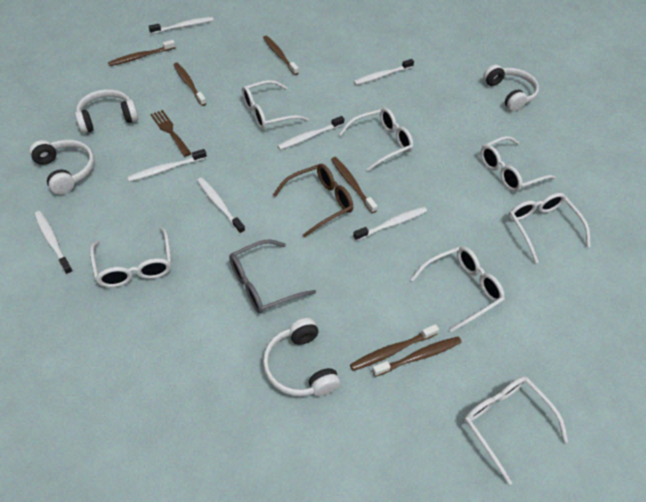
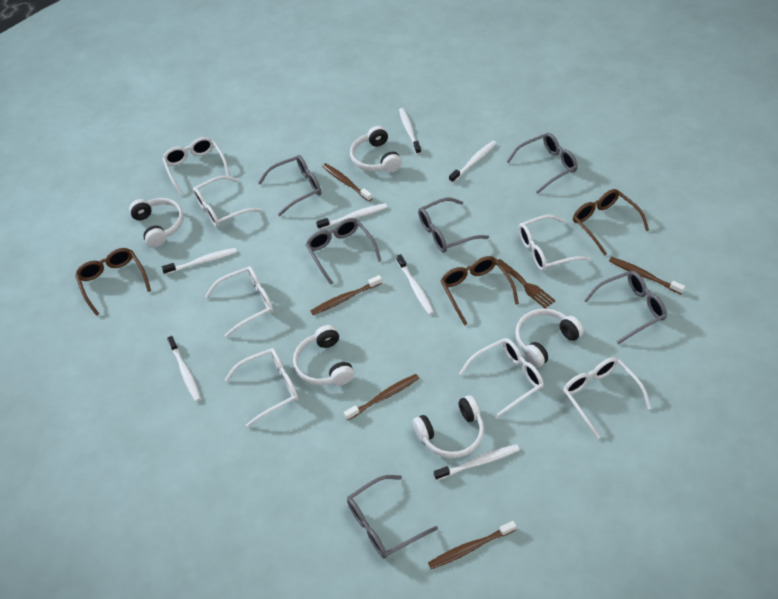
brown glasses: [273,164,353,238] = 1 -> [75,248,151,316] [440,256,519,325] [573,189,649,256] = 3
brown toothbrush: [108,40,175,66] [173,62,206,106] [263,36,299,75] [331,157,377,213] [350,324,439,371] [372,337,462,377] = 6 -> [311,275,382,315] [322,163,372,201] [344,374,419,420] [428,521,516,569] [609,257,685,294] = 5
grey glasses: [229,239,316,314] = 1 -> [258,155,321,216] [306,218,381,285] [347,475,438,558] [418,198,489,252] [507,133,578,194] [584,271,667,344] = 6
white headphones: [29,140,94,195] [75,89,138,134] [263,318,340,396] [483,65,539,111] = 4 -> [129,198,183,247] [293,325,355,385] [350,126,402,173] [413,395,484,458] [515,309,584,367] = 5

